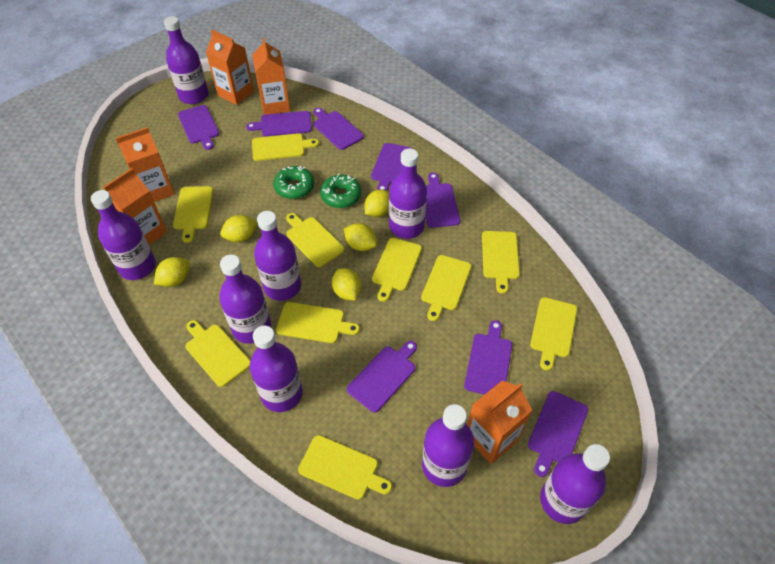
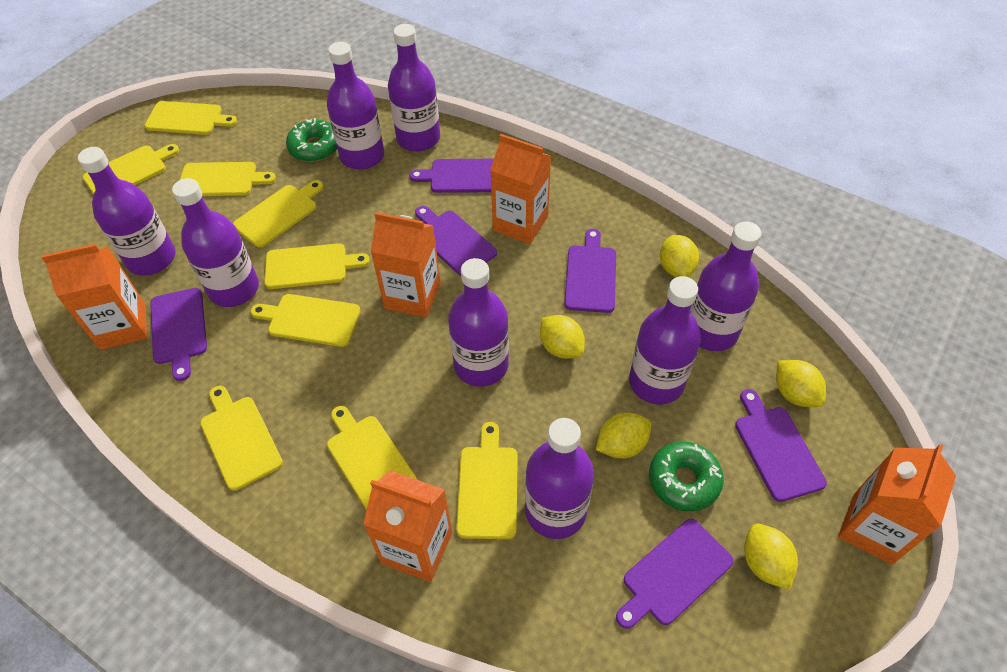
purple cutting board: [178,105,219,150] [246,111,312,136] [313,108,364,150] [347,341,417,413] [371,143,413,191] [425,173,460,228] [464,320,512,395] [528,391,588,477] = 8 -> [150,288,207,381] [409,159,494,193] [415,206,497,276] [564,229,616,313] [616,519,734,629] [735,389,827,502] = 6
yellow cutting board: [173,186,213,243] [186,320,250,387] [252,133,319,161] [276,302,360,343] [286,213,345,267] [298,435,392,500] [372,238,422,302] [421,255,471,321] [482,231,520,294] [530,297,577,371] = 10 -> [83,144,179,194] [144,101,237,135] [180,162,276,196] [200,386,283,491] [233,180,324,247] [250,294,361,347] [264,243,370,289] [327,406,417,510] [456,422,518,539] = 9

